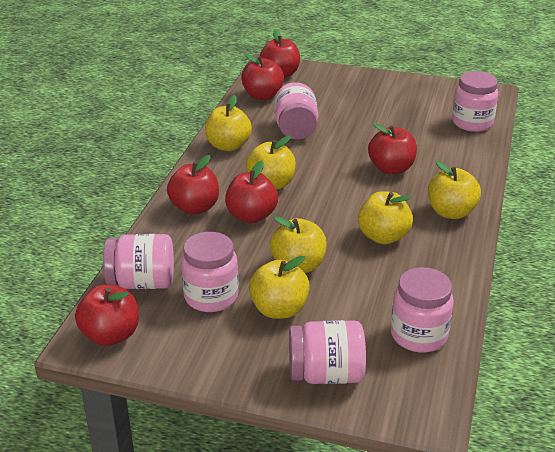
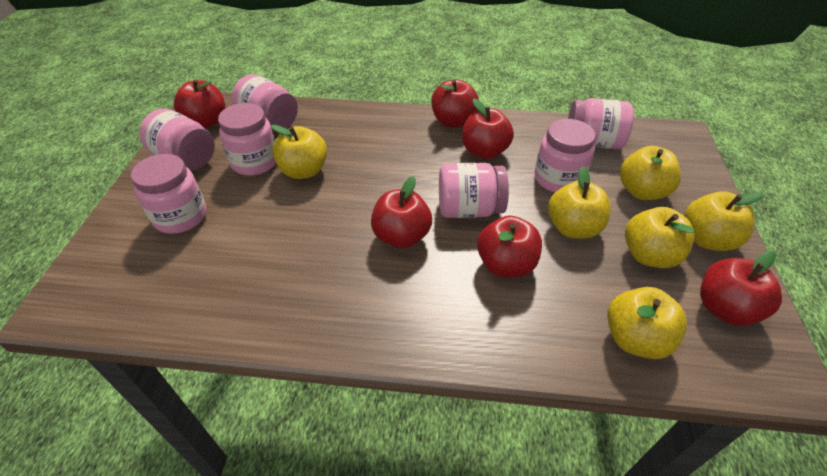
pink jar: [103,234,174,289] [181,232,239,312] [274,82,318,139] [289,320,366,384] [391,267,454,353] [452,71,498,132] = 6 -> [131,154,206,234] [139,109,215,170] [218,103,276,176] [232,74,298,130] [439,163,509,218] [535,119,596,193] [568,98,634,149] = 7

